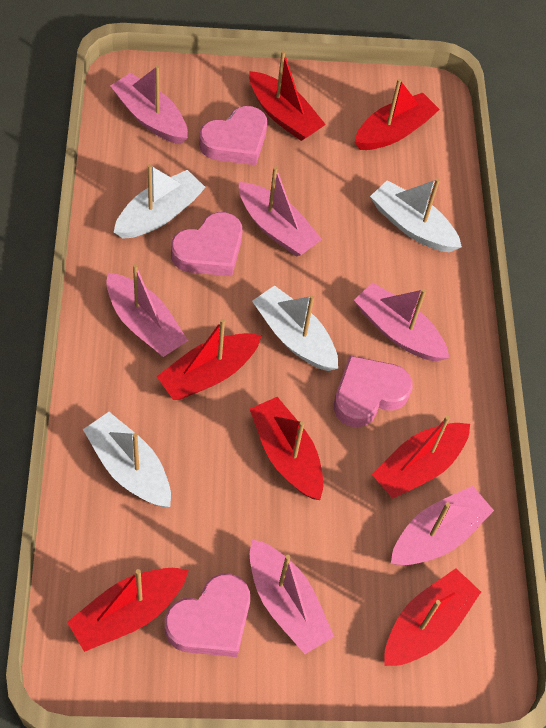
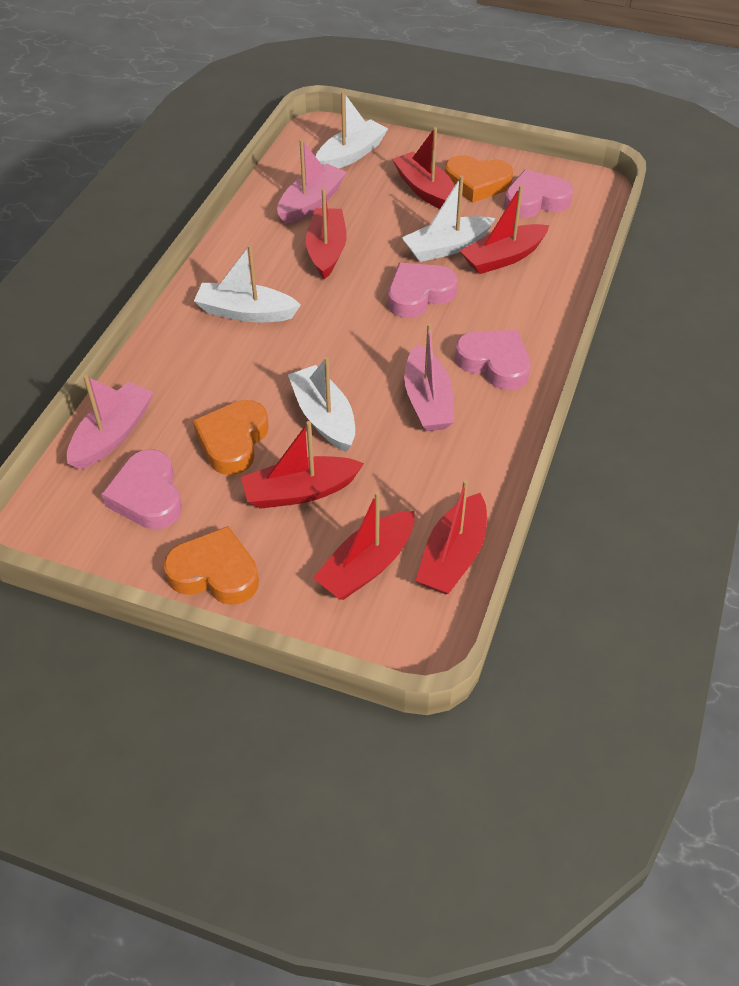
orange heart: none = 0 -> [163,526,259,605] [193,400,269,475] [445,155,513,203] = 3
pink boat: [106,264,188,357] [110,66,188,145] [239,166,322,257] [250,539,334,654] [354,282,449,362] [391,486,494,565] = 6 -> [67,375,154,470] [277,139,347,224] [404,323,454,431] = 3
red boat: [67,568,188,652] [156,319,261,400] [249,51,326,141] [250,397,323,500] [355,79,440,150] [372,416,470,499] [384,568,481,666] = 7 -> [241,421,364,509] [306,189,346,280] [313,491,415,600] [392,127,455,209] [416,480,487,594] [460,185,549,274] = 6

